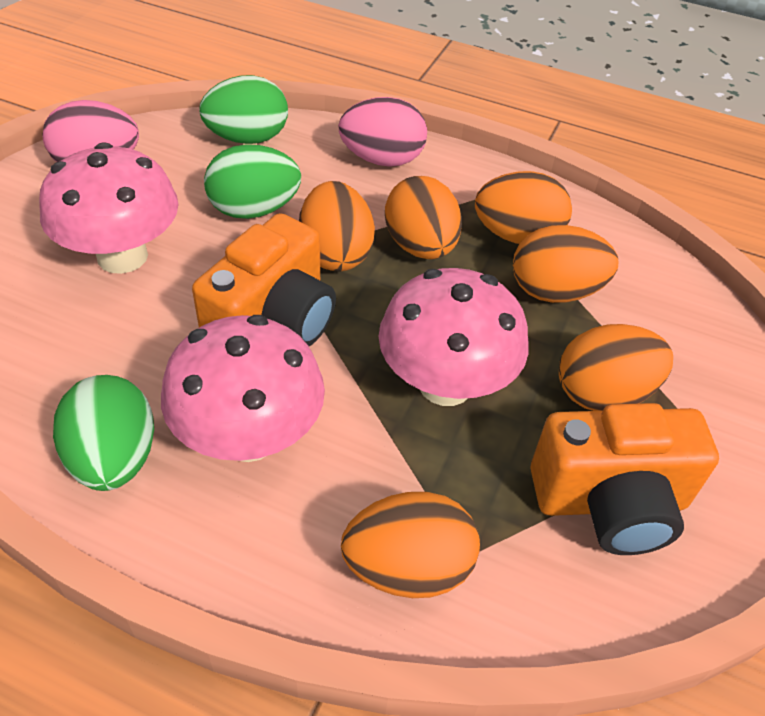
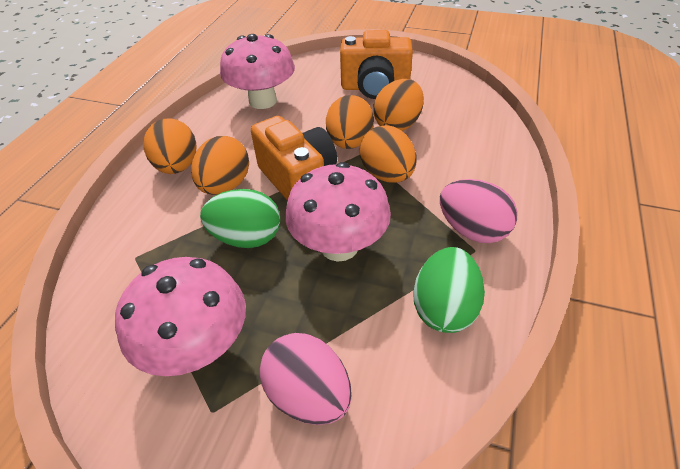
green egg: [53,375,154,491] [199,75,288,144] [204,144,301,219] = 3 -> [200,189,280,248] [413,247,485,333] = 2
orange egg: [299,181,375,271] [341,492,480,598] [385,176,462,259] [475,171,572,244] [513,225,618,303] [559,324,673,411] = 6 -> [143,118,196,174] [191,136,249,195] [326,95,374,149] [360,125,416,183] [373,79,424,131] = 5

